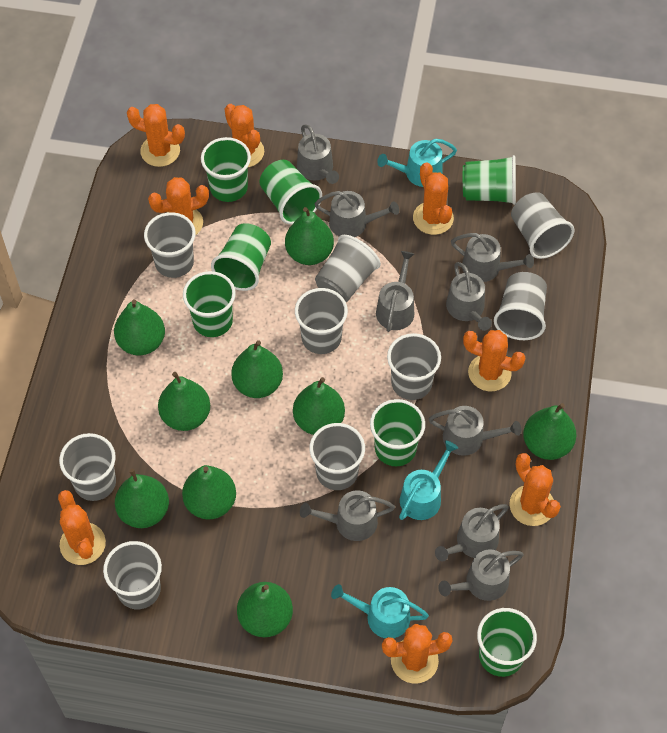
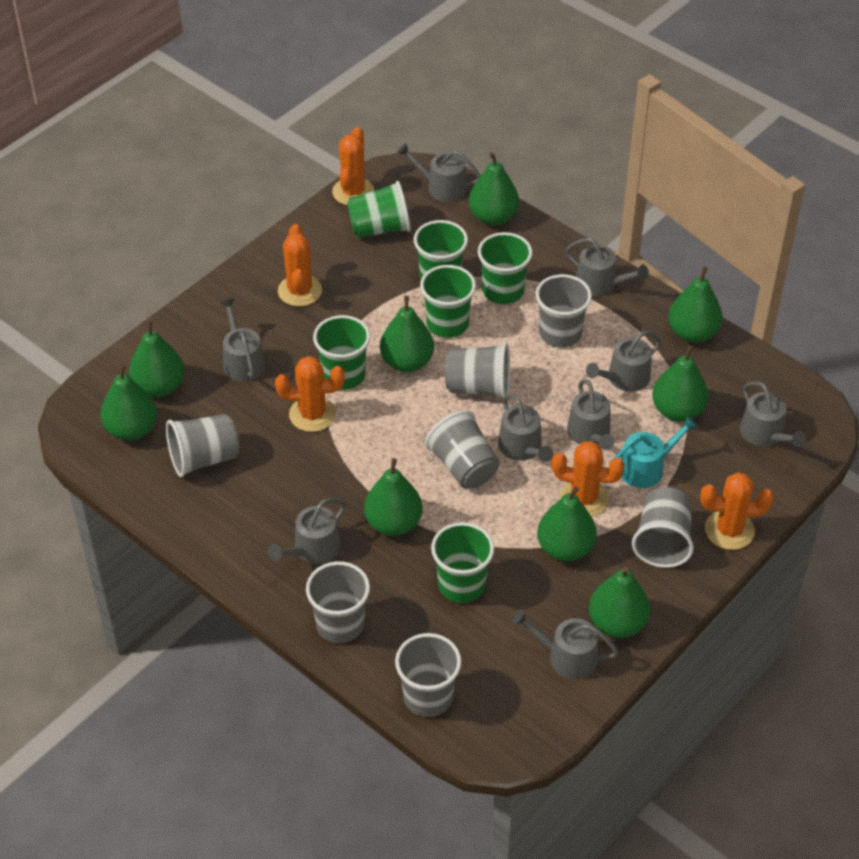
green cup: [183,271,236,337] [201,137,251,202] [211,223,271,291] [259,160,322,224] [370,399,425,466] [463,155,516,205] [477,608,537,677] = 7 -> [313,315,370,390] [347,181,411,238] [414,220,468,280] [420,265,476,338] [431,522,494,603] [478,232,533,304] = 6
grey cup: [59,433,116,501] [103,541,162,609] [144,212,196,278] [295,288,348,354] [309,423,365,490] [315,235,381,302] [387,333,441,400] [494,272,547,340] [511,192,574,259] = 9 -> [166,414,239,477] [306,561,370,643] [395,633,462,717] [425,410,500,489] [445,343,510,398] [536,274,592,347] [632,487,694,568] = 7
orange cactus: [58,490,106,565] [127,104,185,167] [148,177,209,235] [225,104,264,167] [382,624,453,684] [413,162,454,235] [463,330,525,391] [509,453,561,526] = 8 -> [275,356,345,432] [278,224,322,307] [332,127,375,206] [552,441,625,517] [700,472,774,550] = 5
turquoise watering can: [331,584,429,638] [377,139,457,187] [399,441,458,520] = 3 -> [614,416,698,488] = 1

